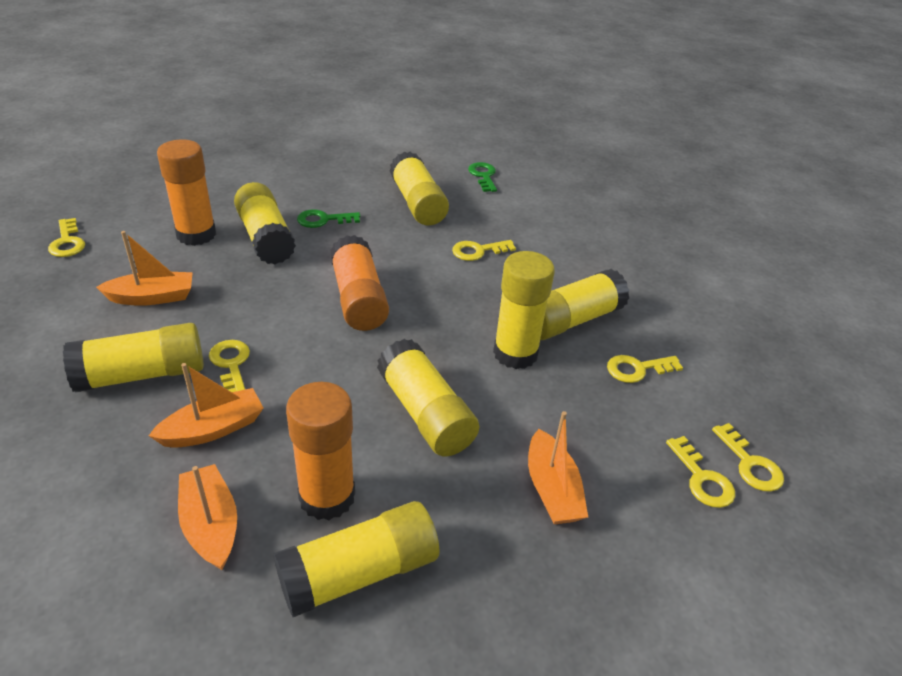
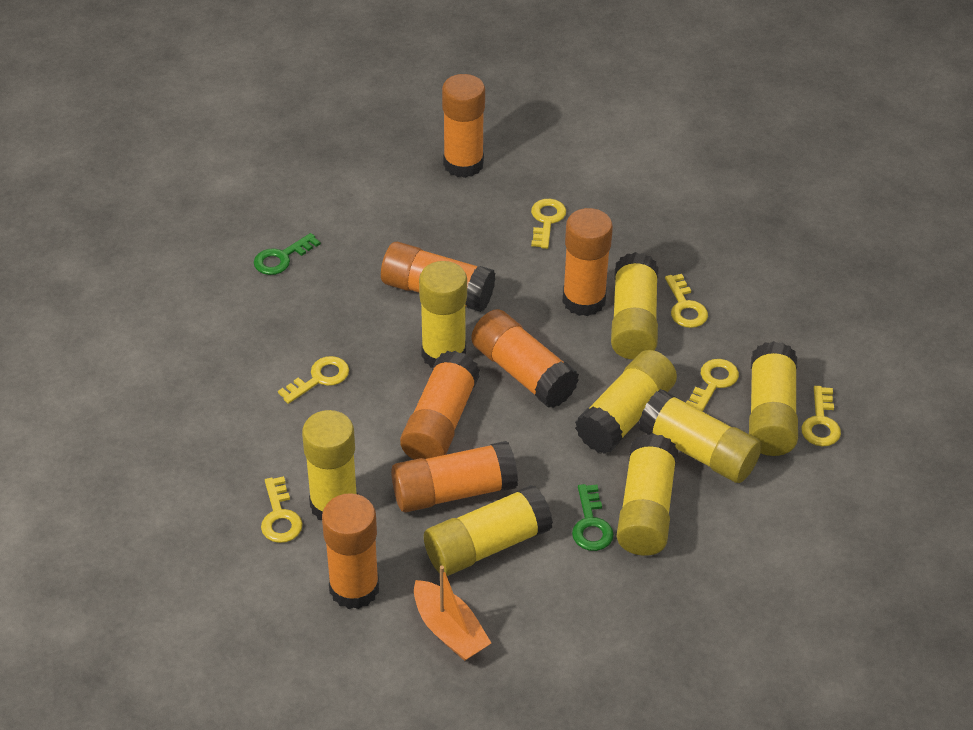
orange boat: [96,231,193,306] [149,363,263,448] [178,464,237,570] [528,411,588,525] = 4 -> [414,565,491,661] = 1
orange glue stick: [157,140,216,246] [286,382,355,520] [330,235,389,331] = 3 -> [322,493,379,609] [381,242,495,312] [391,441,518,512] [400,351,480,459] [442,74,485,178] [471,309,579,408] [563,208,613,316] = 7
yellow glue stick: [63,323,204,392] [234,182,296,264] [273,501,439,617] [377,339,479,456] [390,151,449,226] [493,251,555,369] [540,268,629,340] = 7 -> [302,410,358,520] [419,261,467,368] [424,485,553,576] [575,350,677,454] [611,252,658,360] [617,433,678,556] [639,389,762,483] [749,341,798,456] = 8

